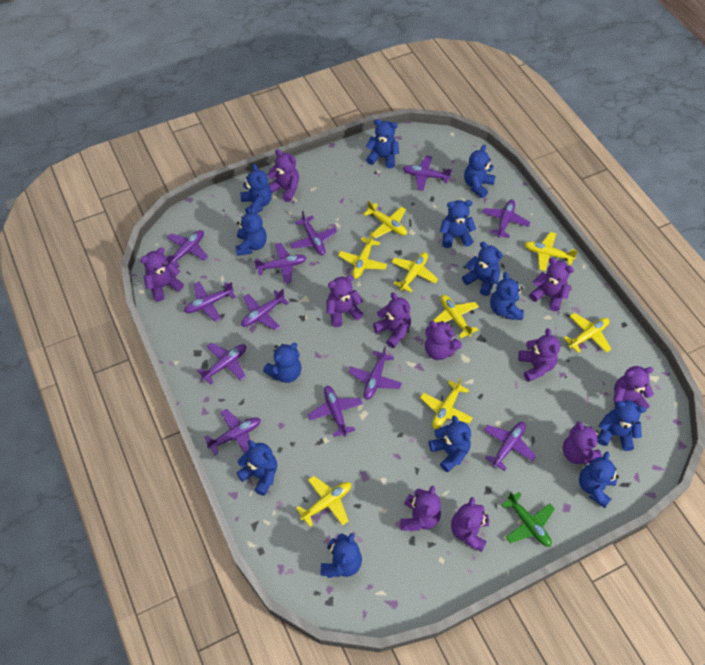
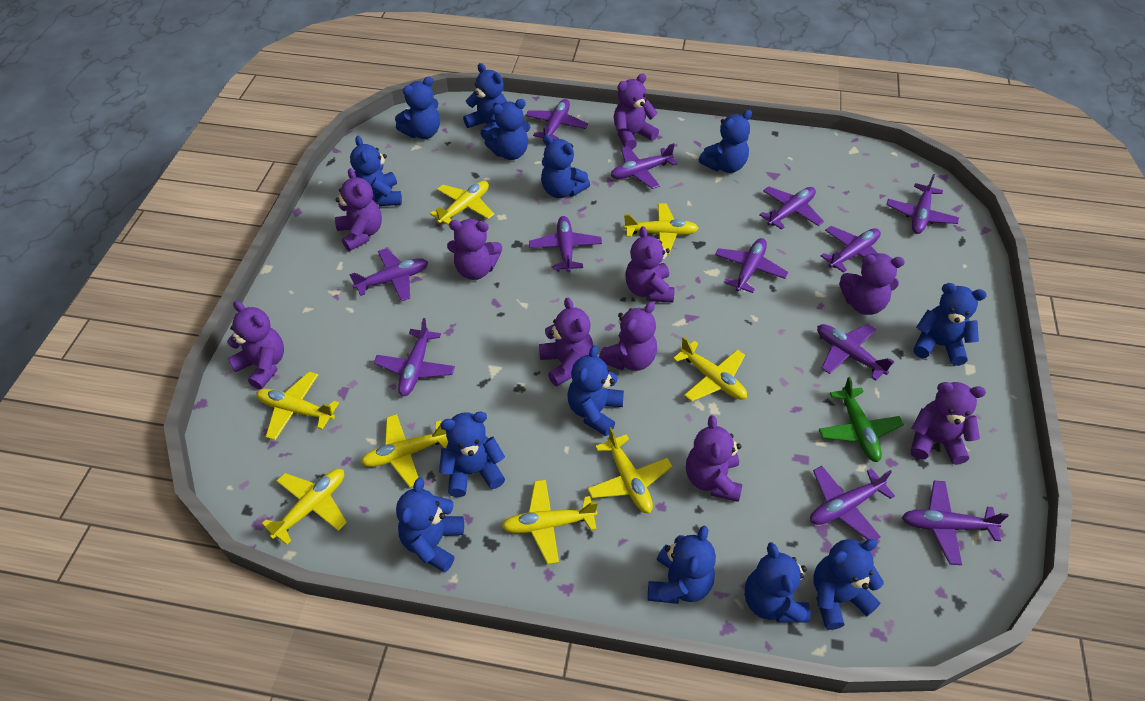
purple teddy bear: [140,248,184,302] [267,149,299,202] [326,275,363,327] [373,293,411,348] [400,486,441,532] [425,321,462,360] [451,497,489,552] [518,328,560,382] [529,258,574,311] [563,421,602,464] [613,366,654,410] = 11 -> [227,301,284,390] [335,168,382,251] [447,219,502,280] [539,298,593,387] [599,302,657,371] [614,73,659,150] [625,226,675,303] [686,415,742,502] [839,253,905,315] [911,382,986,465] = 10

